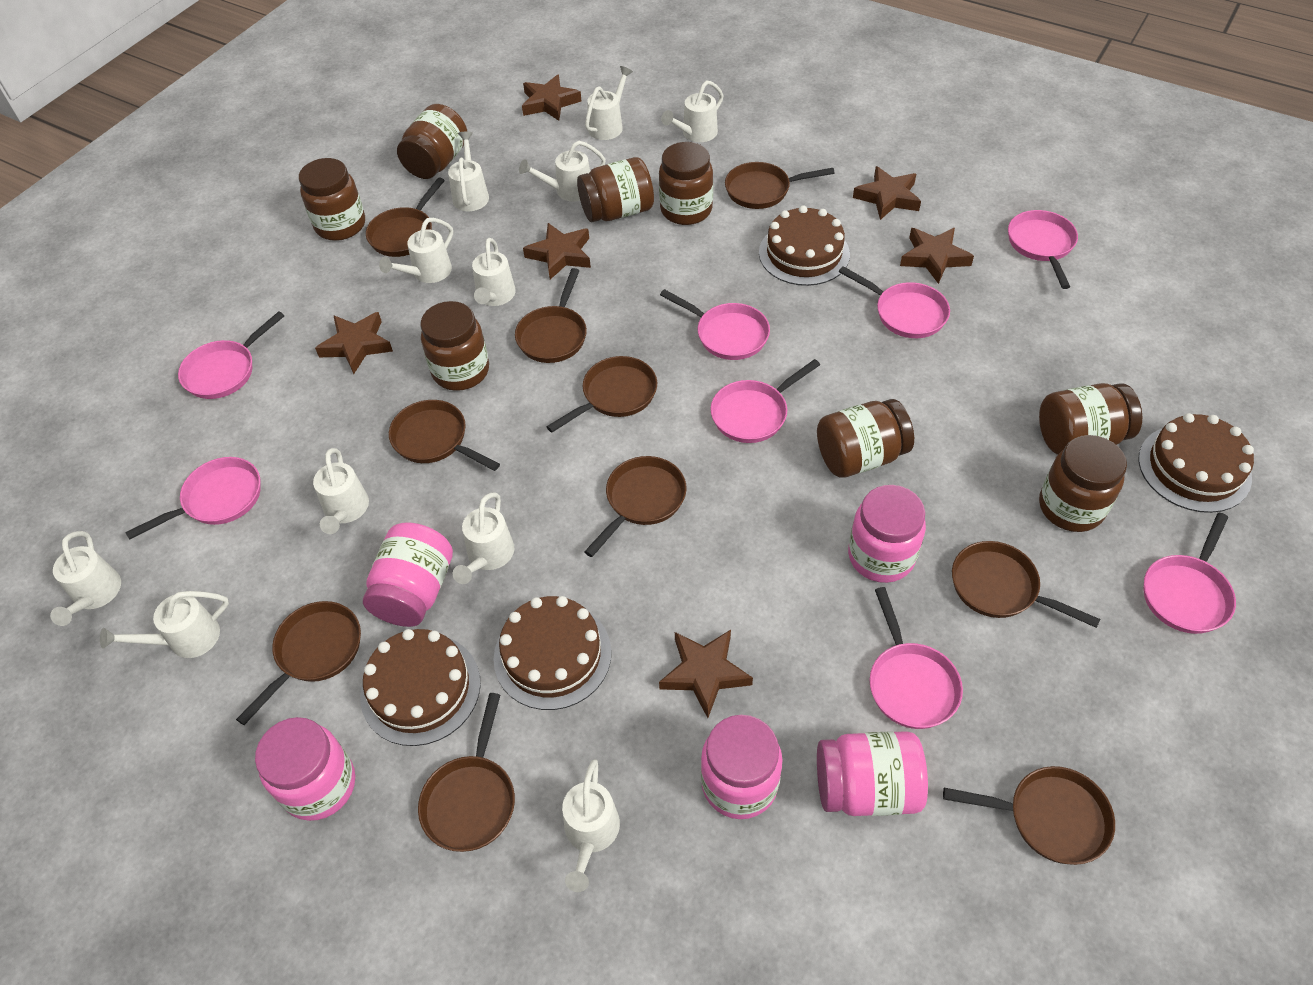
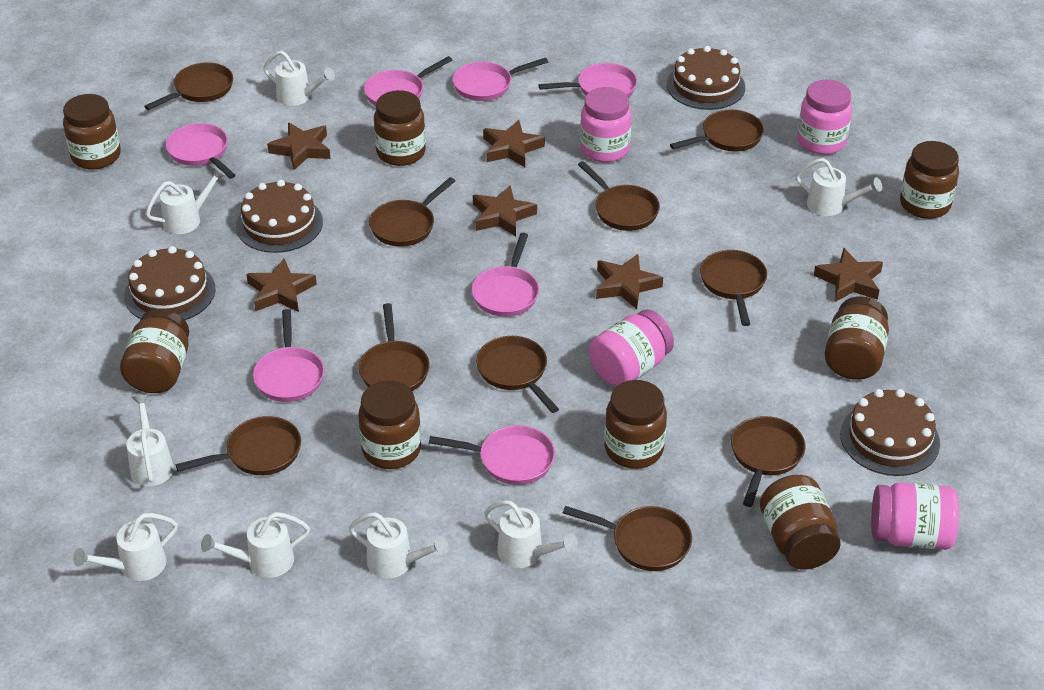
pink jar: [255,717,355,821] [363,522,453,627] [701,715,783,819] [817,731,928,816] [848,485,926,583] = 5 -> [580,87,632,162] [589,310,674,387] [798,80,852,155] [871,483,959,550] = 4
pink pan: [125,457,261,540] [178,311,284,399] [660,289,770,360] [711,359,820,443] [839,266,950,338] [870,587,963,729] [1008,210,1078,289] [1144,513,1236,634] = 8 -> [166,123,236,179] [253,309,325,402] [364,56,453,106] [429,425,555,485] [452,58,548,101] [472,233,539,317] [538,63,637,97] = 7
white watering can: [50,531,121,626] [100,591,229,658] [313,448,369,534] [379,218,453,283] [448,131,489,211] [453,492,514,584] [472,238,516,306] [519,141,606,202] [562,759,620,892] [585,66,633,140] [661,80,724,142] = 11 -> [73,513,178,581] [126,394,174,486] [146,166,226,234] [201,512,310,578] [263,51,335,106] [349,512,449,578] [484,501,578,568] [795,158,882,216] = 8

